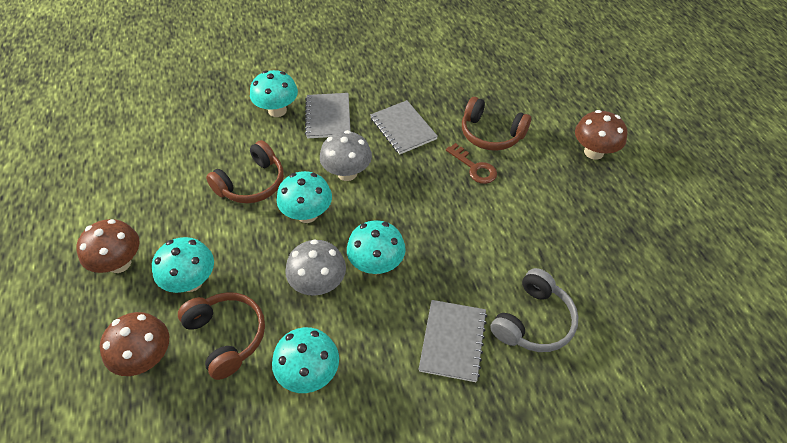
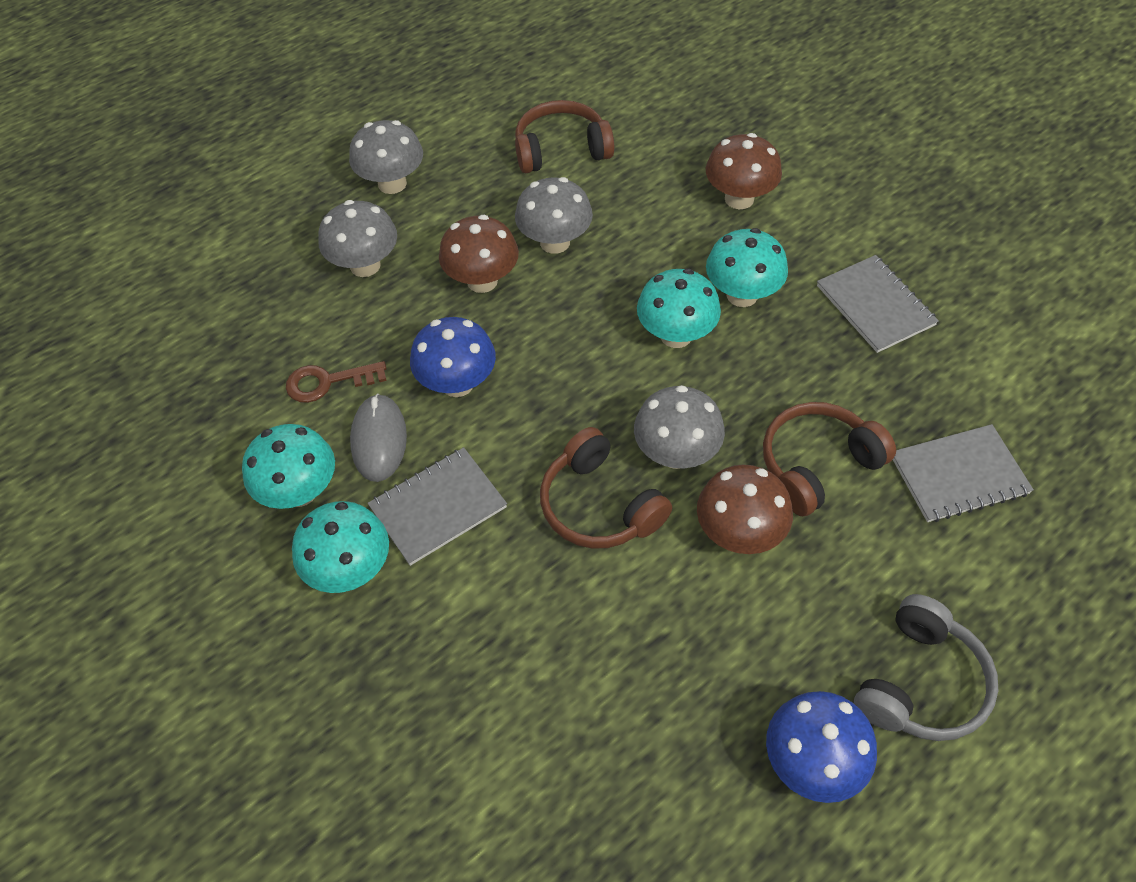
blue mushroom: none = 0 -> [410,317,496,397] [766,691,877,803] = 2
grey mouse: none = 0 -> [350,393,407,482] = 1
grey mushroom: [285,239,346,296] [320,130,372,181] = 2 -> [318,200,397,277] [349,120,423,194] [515,177,593,254] [634,385,725,469] = 4
turquoise mushroom: [152,237,214,293] [250,70,298,117] [272,327,339,393] [277,171,332,223] [347,220,406,274] = 5 -> [242,424,335,509] [292,501,389,593] [637,269,721,348] [706,228,788,307] = 4

